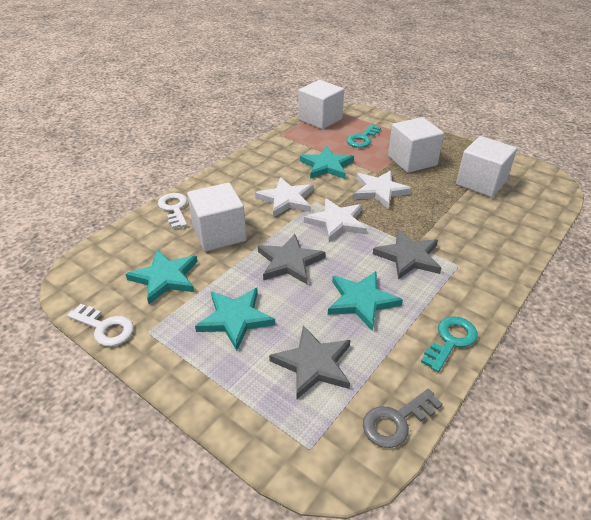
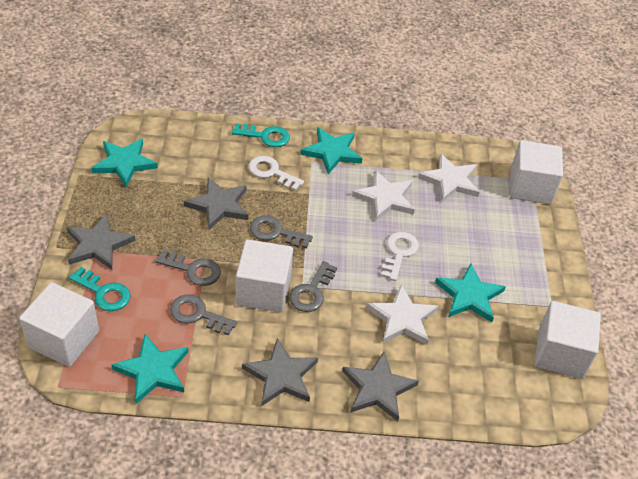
grey key: [363,389,442,448] = 1 -> [156,250,221,286] [170,294,237,335] [250,215,313,248] [289,261,337,312] = 4
grey star: [258,234,326,284] [269,325,350,399] [373,229,441,280] = 3 -> [66,214,135,270] [184,178,248,230] [242,338,318,406] [342,352,419,421] = 4

